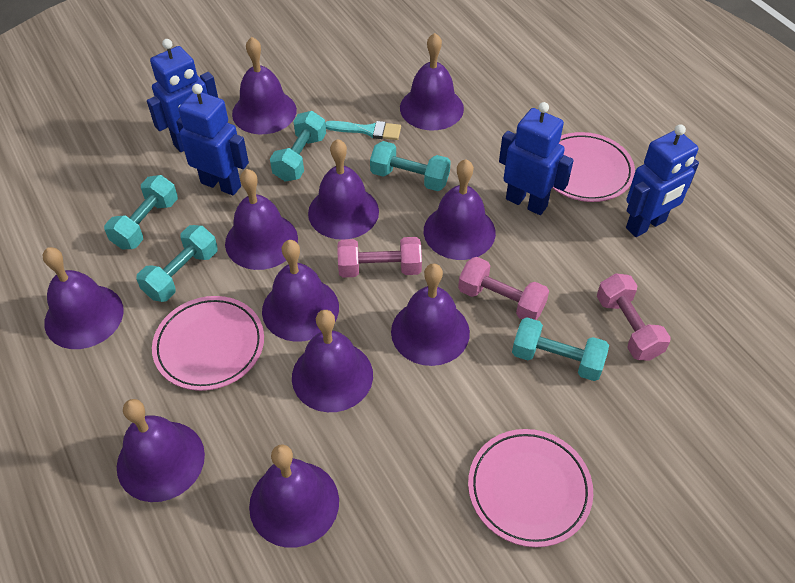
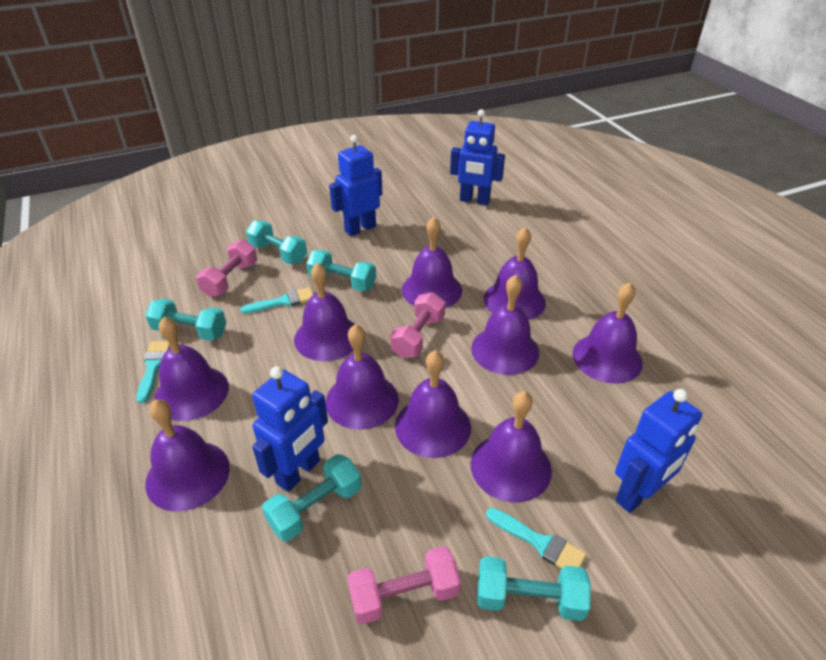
pink plate: [152,296,264,391] [468,429,593,547] [552,132,635,202] = 3 -> none = 0
purple bell: [43,247,124,349] [117,399,205,502] [225,169,298,270] [232,37,297,134] [249,444,339,548] [262,240,339,342] [292,310,373,412] [308,139,379,240] [391,263,470,366] [400,33,464,130] [424,159,496,260] = 11 -> [145,399,230,511] [154,317,229,421] [294,262,355,361] [326,324,399,430] [395,350,471,458] [402,217,462,308] [471,275,539,375] [471,391,552,502] [484,227,546,320] [573,282,643,384] = 10
turquoise brush: [325,121,401,140] = 1 -> [136,341,170,403] [240,287,313,314] [486,508,586,569] = 3

